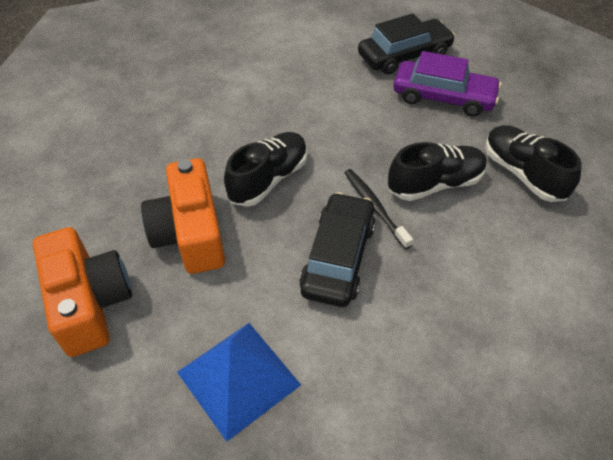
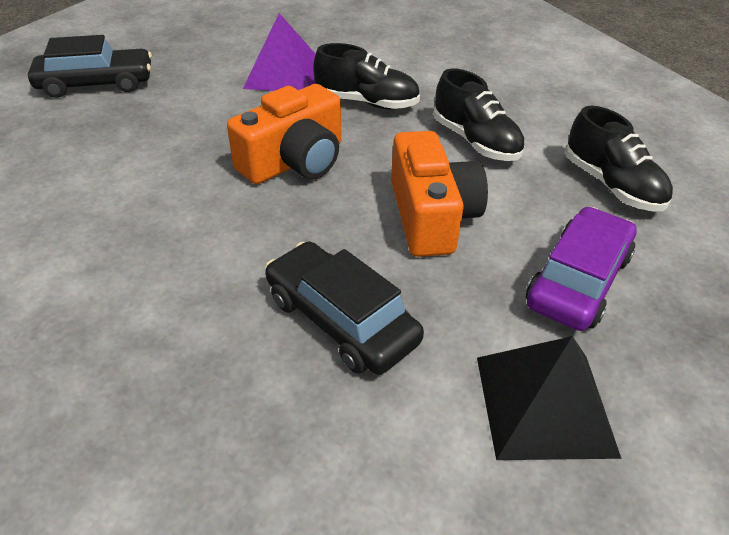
black pyramid: none = 0 -> [477,336,622,460] = 1
black toothbrush: [344,169,413,249] = 1 -> none = 0
blue pyramid: [177,323,301,442] = 1 -> none = 0
purple pyramid: none = 0 -> [243,13,315,91] = 1

